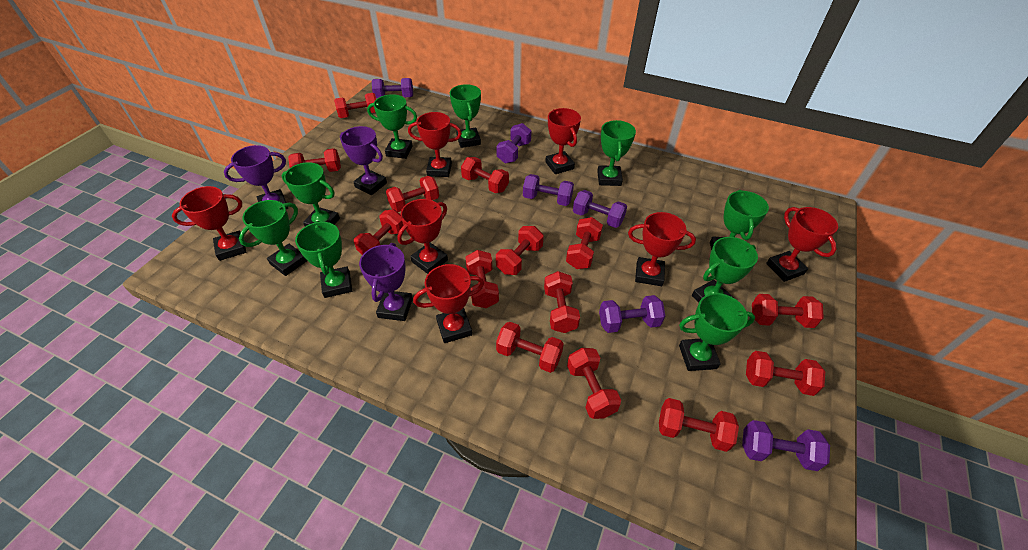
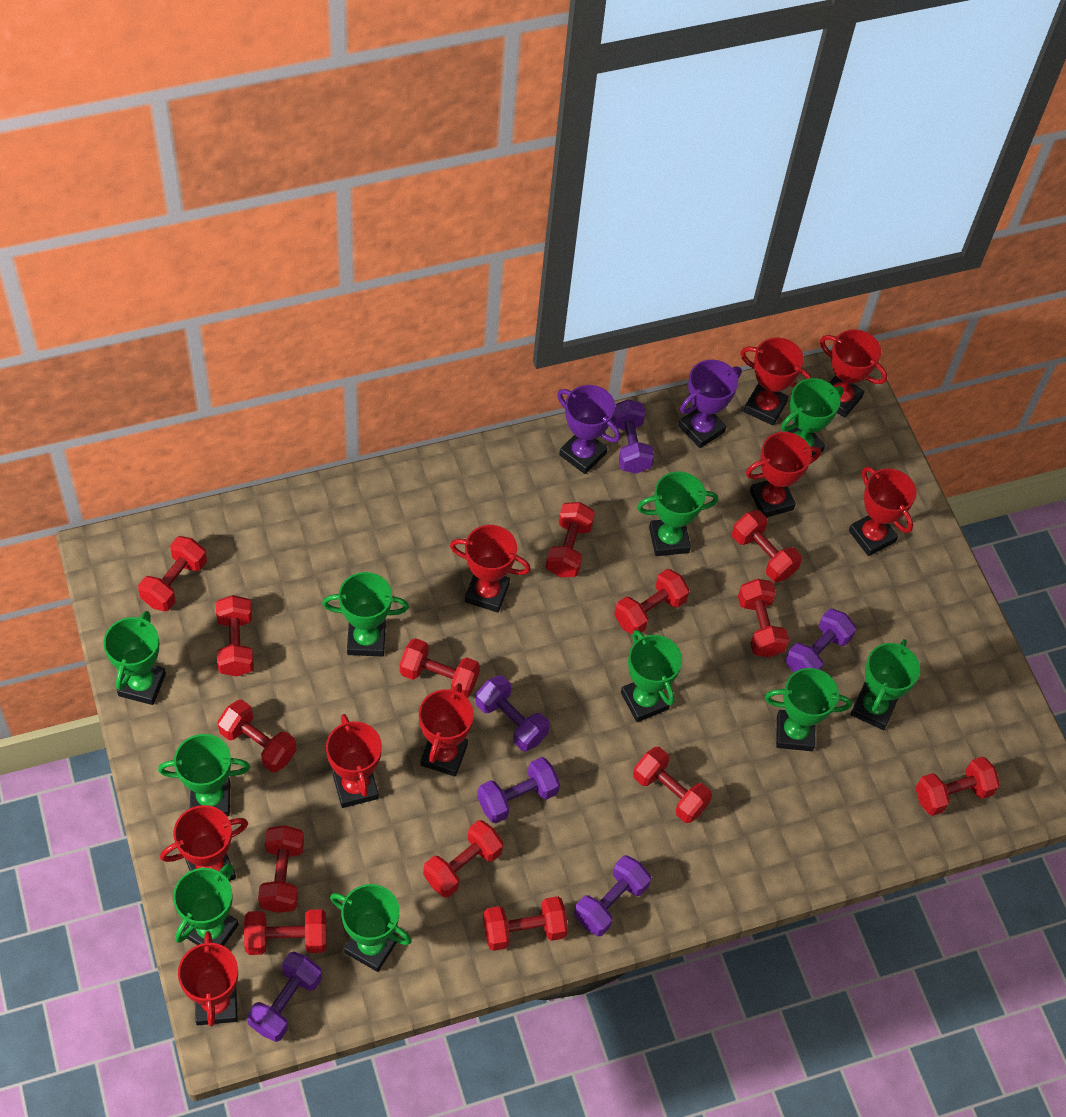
green trophy: [239,200,307,276] [282,162,340,226] [295,221,352,298] [367,94,417,159] [450,84,481,148] [597,120,636,186] [679,293,755,371] [692,237,758,303] [710,190,769,250] = 9 -> [104,611,166,705] [158,734,250,816] [173,863,239,946] [322,572,409,657] [330,884,412,972] [621,630,682,722] [637,472,718,556] [765,668,852,751] [781,378,844,457] [850,639,920,730] = 10
purple trophy: [224,145,288,209] [340,126,387,195] [359,243,413,321] = 3 -> [557,385,620,474] [678,360,741,448] = 2
red trophy: [172,186,246,261] [397,199,448,274] [408,112,462,177] [413,264,484,343] [545,108,581,174] [628,212,696,286] [766,207,838,282] = 7 -> [160,805,248,881] [178,931,238,1026] [326,714,382,808] [419,683,474,777] [450,525,531,613] [740,338,812,426] [746,432,821,518] [820,329,887,418] [849,467,917,556] = 9

